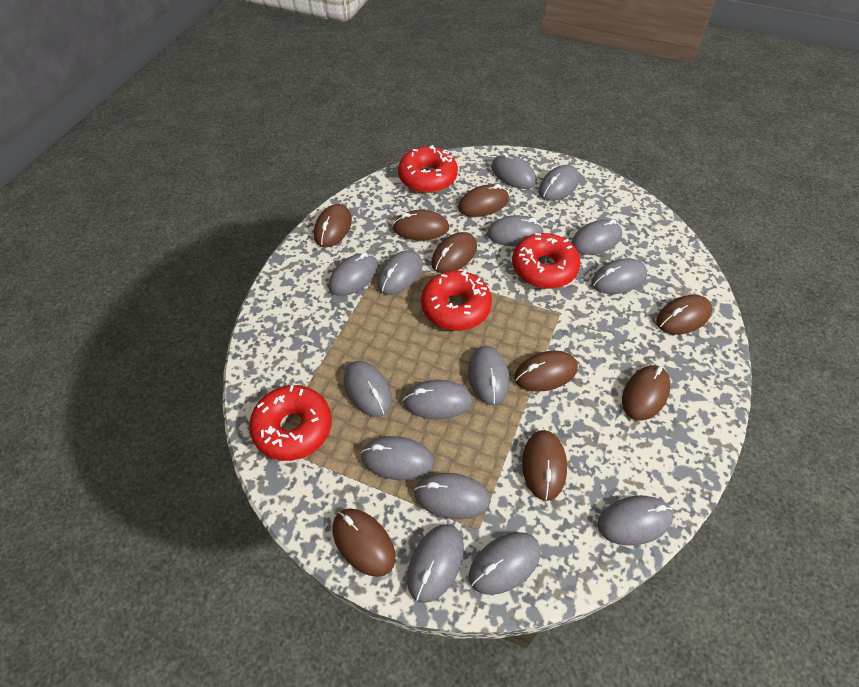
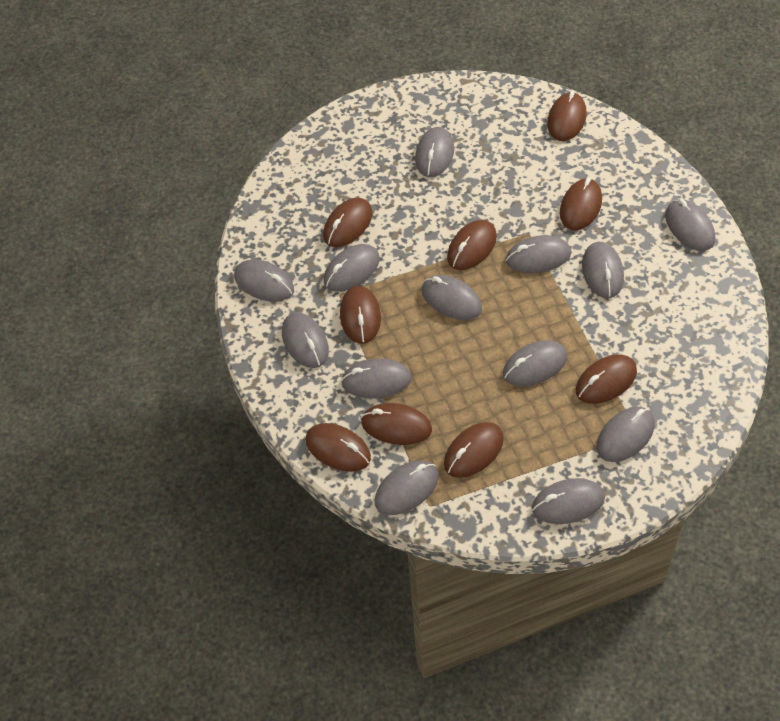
grey mouse: [328,252,379,296] [344,361,392,417] [361,436,434,480] [377,250,423,295] [403,380,473,420] [407,524,464,603] [414,473,490,520] [468,346,510,405] [469,532,541,595] [487,215,544,246] [491,153,536,189] [539,165,580,201] [571,219,622,255] [591,258,647,294] [597,496,673,545] = 15 -> [234,259,294,302] [282,312,329,368] [324,244,380,292] [341,358,412,398] [375,461,439,515] [415,127,454,177] [422,275,482,320] [503,340,567,386] [506,235,571,273] [532,478,605,524] [582,242,624,298] [597,407,655,462] [665,199,715,251] = 13
red donut: [249,385,332,461] [398,145,458,193] [421,271,492,331] [512,233,581,289] = 4 -> none = 0

